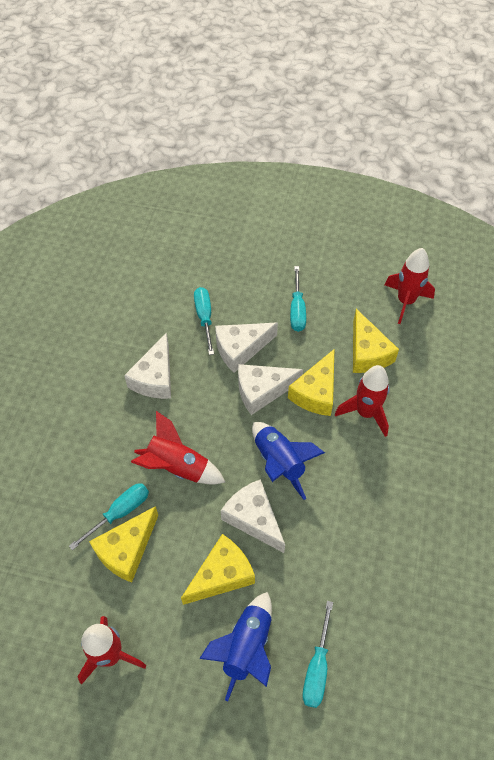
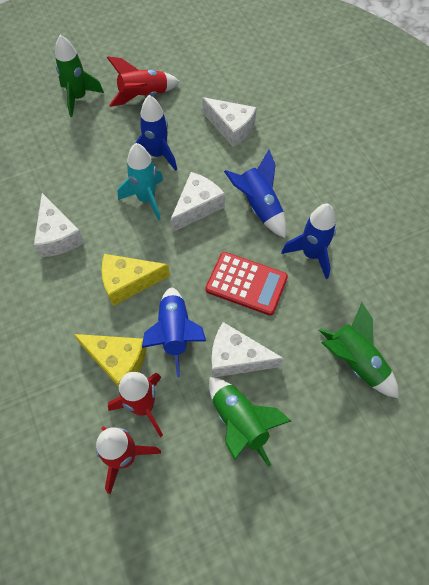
blue rocket: [199,592,272,701] [252,422,325,500] = 2 -> [135,95,177,171] [142,287,206,377] [224,150,286,238] [281,204,336,279] = 4
green rocket: none = 0 -> [55,35,104,117] [209,377,291,467] [319,303,399,399] = 3
red calculator: none = 0 -> [206,252,288,316] = 1
red rocket: [77,616,146,685] [131,411,225,485] [335,365,390,437] [385,248,435,324] = 4 -> [96,426,161,495] [107,56,180,107] [108,372,163,437] = 3
turquoise rocket: none = 0 -> [118,143,163,221] = 1
turquoise screwdriver: [69,483,149,550] [194,287,214,355] [290,266,306,332] [302,601,333,708] = 4 -> none = 0
yellow cheese: [89,506,158,582] [181,534,255,605] [288,349,334,416] [353,309,399,373] = 4 -> [74,334,147,387] [102,254,170,306] = 2

